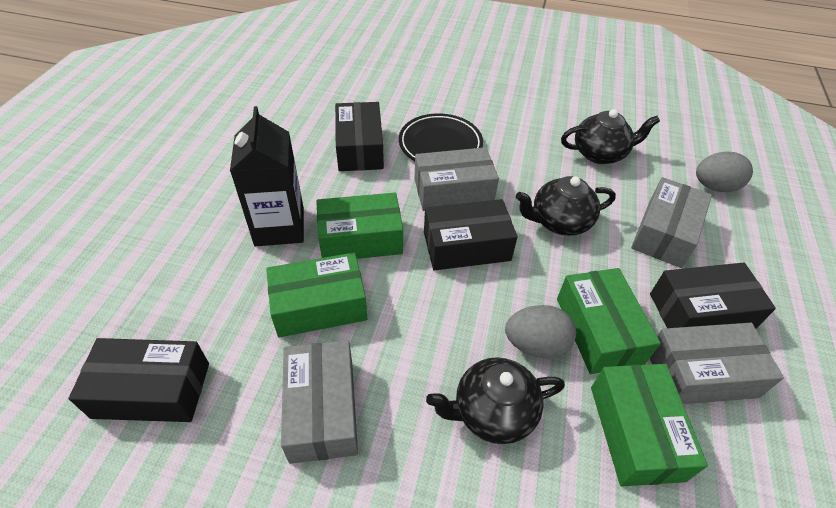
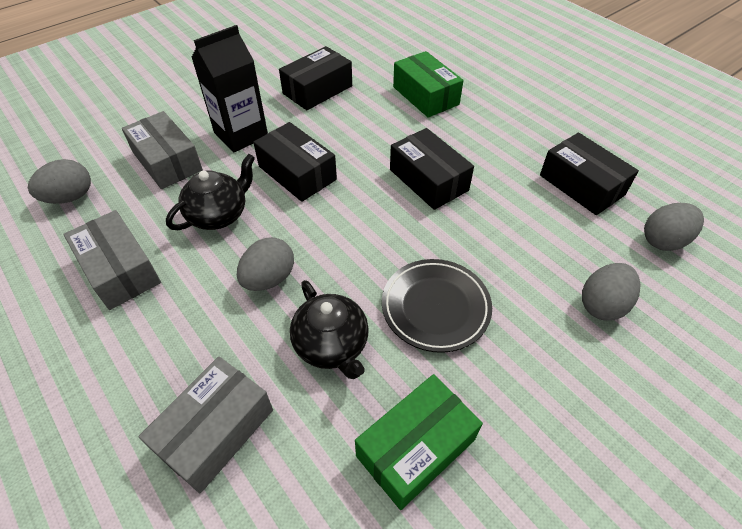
black teapot: [426,357,565,444] [516,176,616,236] [561,109,660,164] = 3 -> [166,154,255,230] [290,280,369,379] = 2
green box: [266,252,367,338] [316,193,403,259] [557,268,661,374] [591,364,708,486] = 4 -> [355,374,483,510] [393,51,464,118] = 2
grey box: [281,340,358,464] [415,147,499,211] [631,177,712,268] [650,323,784,404] = 4 -> [63,210,161,310] [122,111,203,189] [138,357,273,493] = 3
grey egg: [505,305,576,358] [696,152,753,192] = 2 -> [28,159,91,204] [237,237,294,291] [582,263,641,321] [644,203,704,251] = 4

